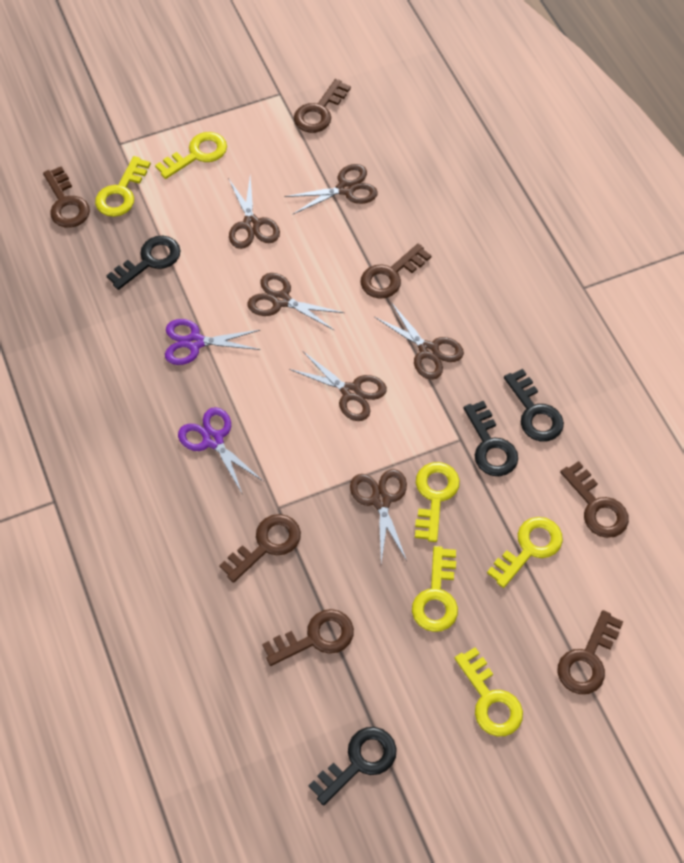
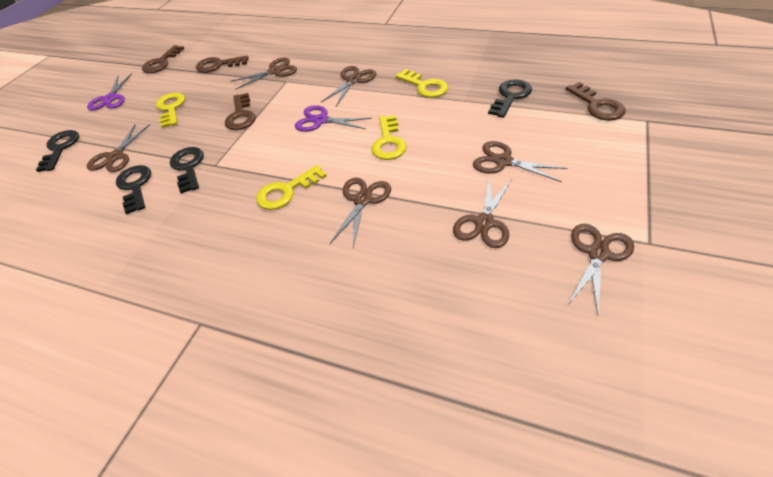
brown key: [43,167,90,228] [219,514,301,583] [262,609,354,666] [294,79,351,133] [361,244,431,299] [557,610,623,694] [560,461,629,538] = 7 -> [142,45,184,73] [196,56,249,73] [225,93,256,130] [566,82,626,121] = 4
brown scissors: [228,176,280,249] [247,273,345,331] [285,164,378,214] [289,352,387,421] [350,469,407,563] [375,303,464,380] = 6 -> [87,124,150,172] [231,58,297,89] [321,66,377,106] [330,178,391,247] [453,179,512,248] [473,141,567,182] [568,224,634,314] = 7
yellow key: [95,156,151,217] [155,132,227,179] [412,546,458,632] [415,462,460,542] [455,647,523,737] [487,517,563,588] = 6 -> [156,93,185,128] [256,165,327,210] [371,115,407,160] [396,69,448,98] = 4

